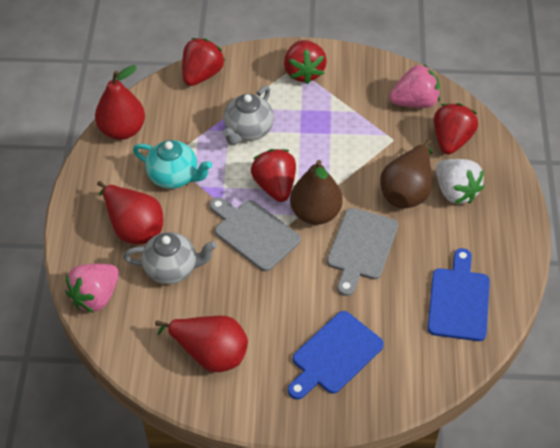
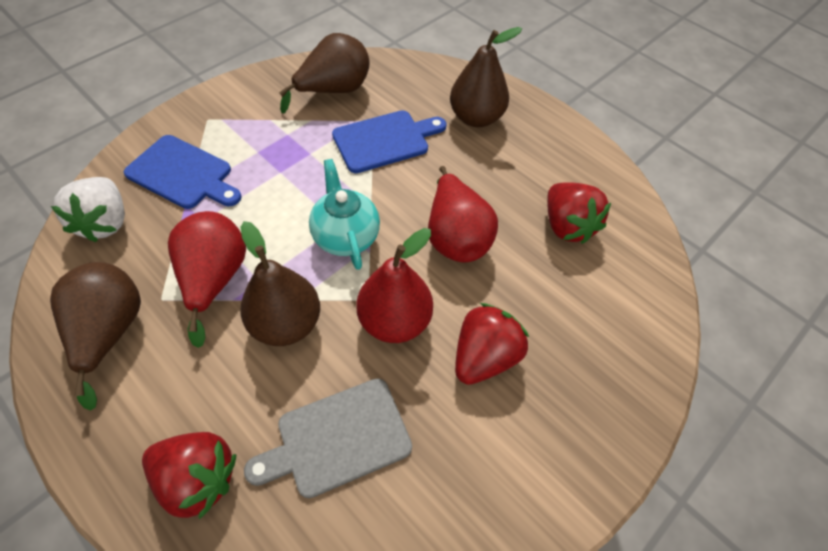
brown pear: [290,160,343,225] [380,139,433,208] = 2 -> [50,262,141,411] [240,221,320,346] [279,33,370,113] [450,27,522,127] = 4
grey cutting board: [209,197,301,271] [327,208,398,296] = 2 -> [244,378,412,498] = 1
grey teapot: [123,232,217,284] [223,86,274,145] = 2 -> none = 0
pink strawberry: [65,264,119,313] [389,64,440,108] = 2 -> none = 0
red strawberry: [182,38,225,86] [251,149,296,202] [284,40,327,84] [434,103,478,155] = 4 -> [142,432,237,519] [455,303,529,385] [547,182,611,244] = 3

